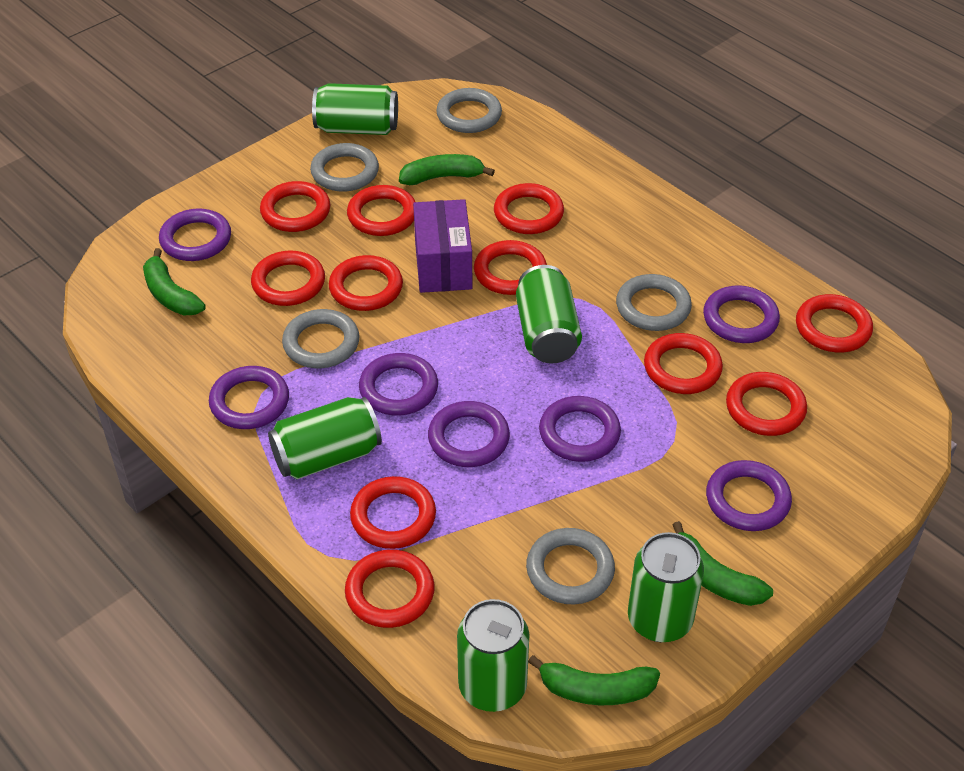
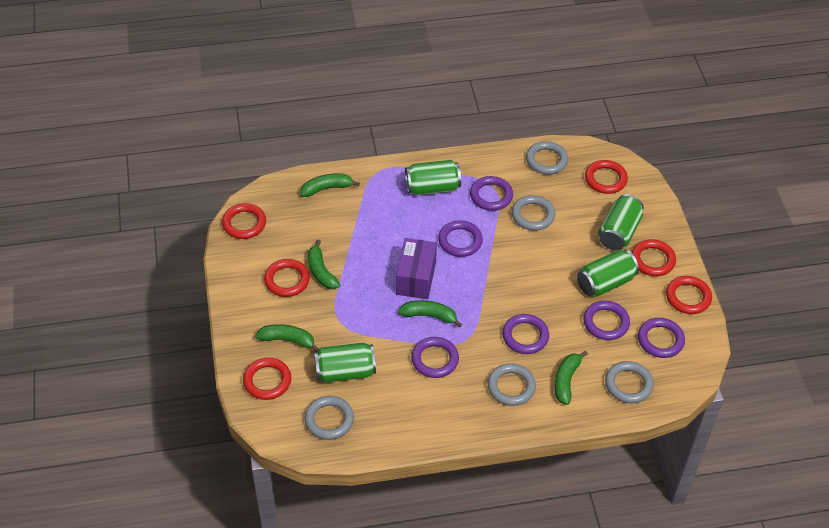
green banana: [143,248,206,315] [399,154,495,185] [528,655,660,705] [673,521,773,606] = 4 -> [255,324,319,352] [301,174,360,197] [308,240,341,289] [398,300,462,328] [554,351,588,405] = 5
green can: [268,397,382,479] [312,83,398,135] [457,599,529,712] [516,265,582,364] [628,532,704,642] = 5 -> [314,343,376,383] [405,160,461,195] [577,250,639,297] [598,194,644,250] = 4
purple ring: [159,209,231,261] [209,366,289,429] [359,353,438,415] [428,401,510,467] [539,396,621,462] [703,286,780,343] [706,460,792,531] = 7 -> [411,337,459,378] [438,220,483,257] [470,176,513,211] [502,314,549,354] [583,301,630,340] [638,318,685,358] = 6
red ring: [251,251,325,306] [260,181,330,232] [329,255,403,311] [345,549,435,628] [347,185,415,236] [350,476,436,549] [474,240,547,295] [494,183,564,234] [644,333,723,394] [726,372,807,436] [796,294,873,353] = 11 -> [222,203,266,239] [243,357,291,400] [264,259,310,297] [585,160,628,194] [631,239,676,276] [666,276,712,314] = 6

